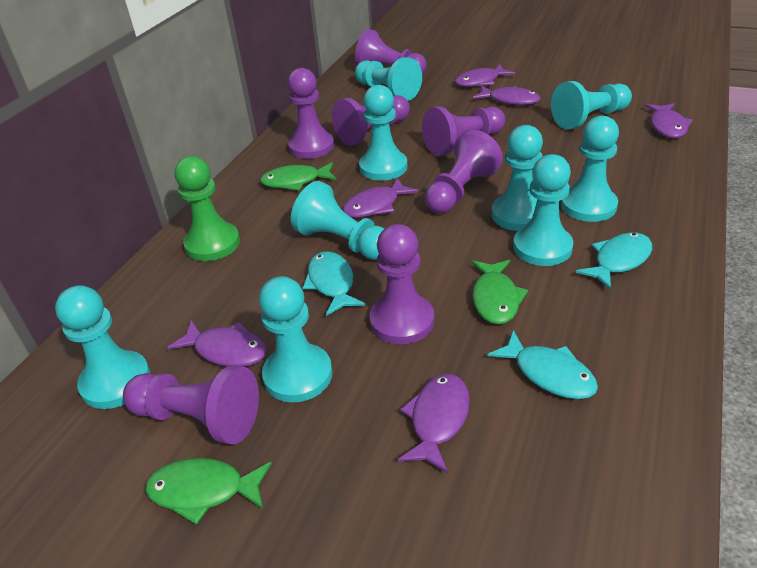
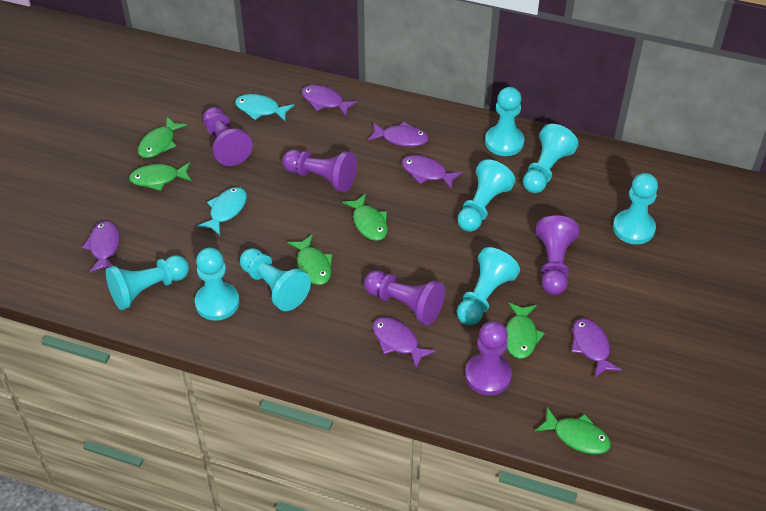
green fish: [145,458,272,525] [260,162,336,191] [472,260,528,324] = 3 -> [129,162,192,191] [138,117,187,158] [288,234,333,285] [342,193,388,241] [506,302,545,359] [535,407,611,454] = 6
green pawn: [175,156,240,261] = 1 -> none = 0
purple pawn: [123,366,259,444] [288,68,334,159] [332,95,410,146] [355,29,427,74] [370,224,434,344] [422,106,505,156] [425,130,503,213] = 7 -> [203,107,253,166] [283,149,357,193] [364,271,445,325] [465,321,512,395] [536,215,579,295] = 5
turquoise fish: [302,251,365,316] [487,330,598,399] [576,233,652,290] = 3 -> [197,187,247,235] [235,94,294,121] = 2
turquoise pawn: [55,285,150,409] [259,276,333,402] [291,181,385,260] [355,57,422,101] [359,85,408,181] [491,125,543,231] [513,154,573,266] [551,81,632,129] [561,116,619,222] = 9 -> [106,255,189,310] [195,248,240,321] [240,248,311,311] [457,159,516,232] [457,247,520,326] [485,87,524,156] [523,124,579,193] [613,173,658,244] = 8

